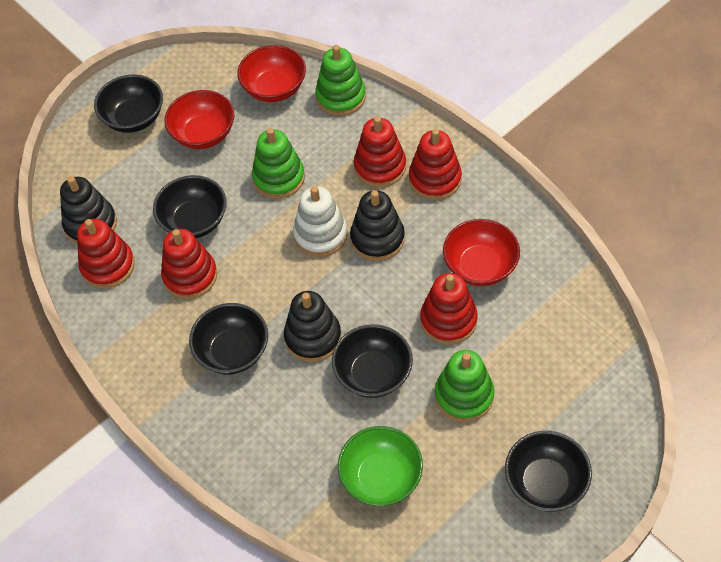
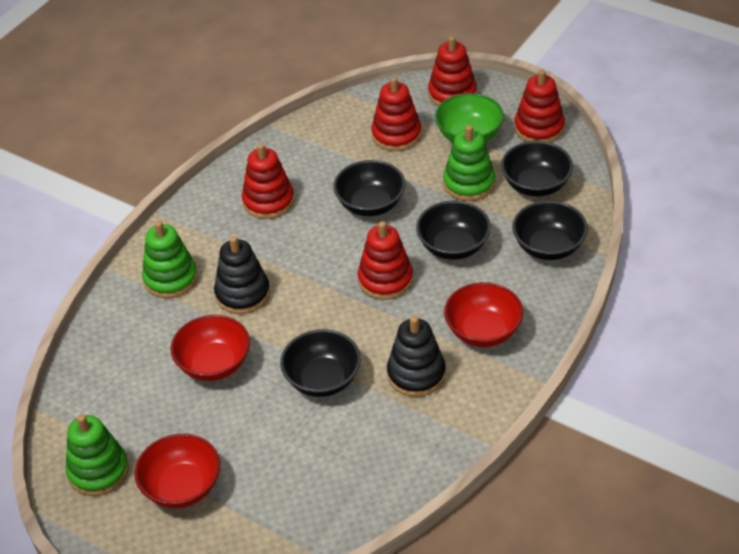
black stacking toy: [60,176,117,244] [284,291,341,362] [350,190,405,261] = 3 -> [214,236,270,314] [387,316,446,397] = 2
white stacking toy: [293,186,348,257] = 1 -> none = 0

